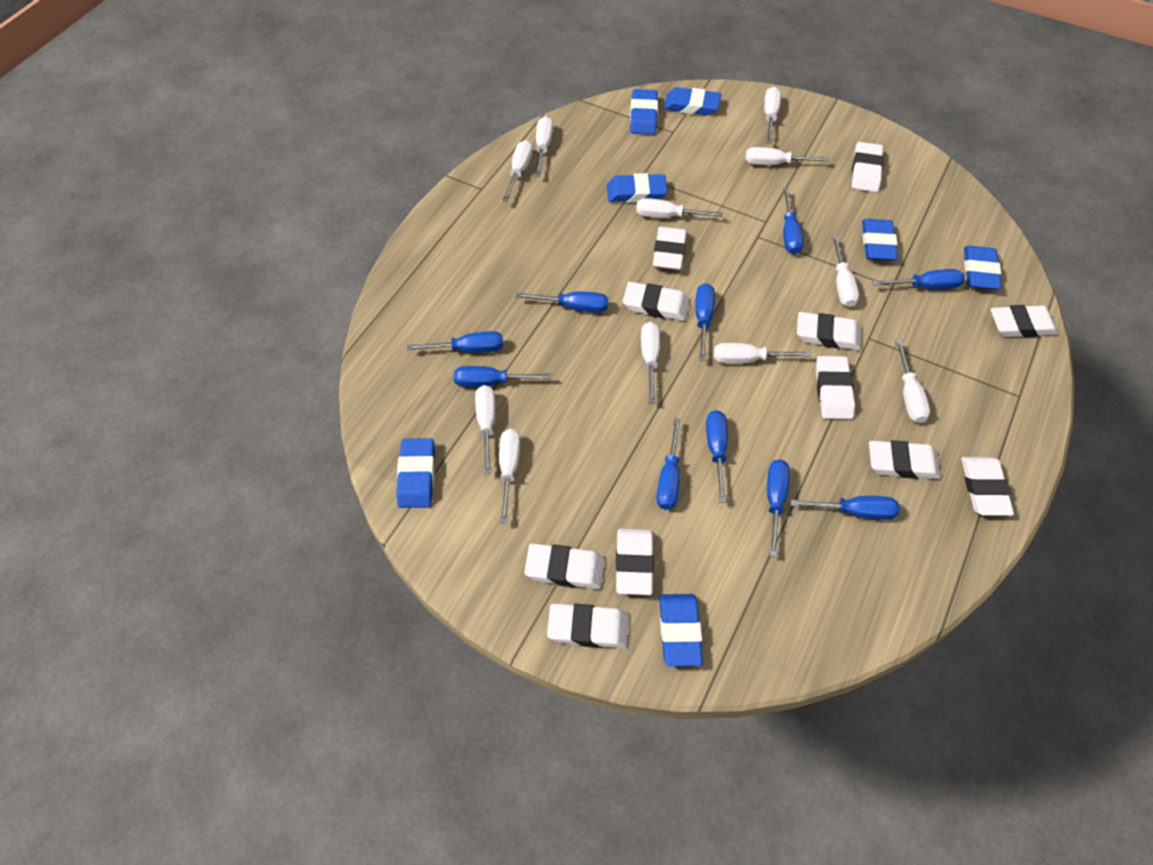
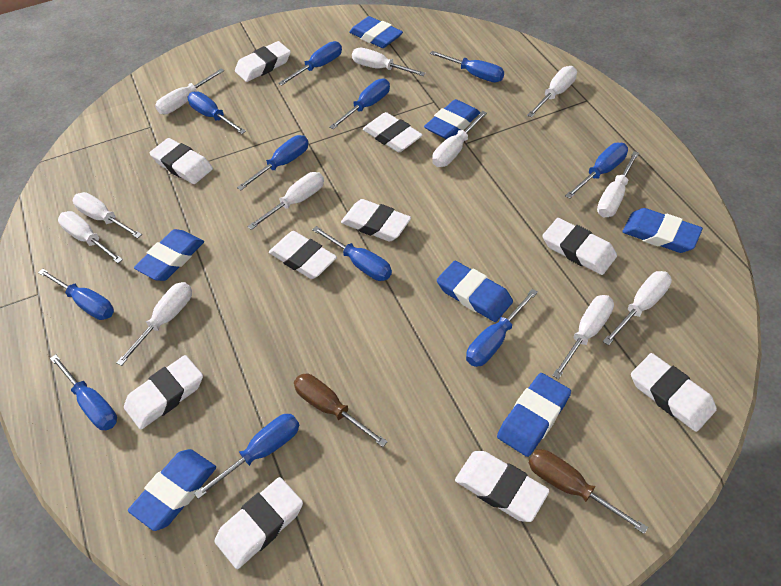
blue screwdriver: [407,331,503,353] [454,366,552,387] [516,291,608,313] [657,418,681,510] [696,283,715,361] [706,410,728,503] [767,459,790,557] [783,187,804,254] [790,496,900,520] [872,269,965,289] = 10 -> [38,269,114,320] [50,354,117,430] [188,92,246,134] [194,414,299,499] [237,135,309,190] [278,41,342,86] [312,226,392,281] [329,79,390,129] [430,51,504,82] [466,289,538,367] [565,143,628,199] = 11
brown screwdriver: none = 0 -> [294,373,388,447] [529,449,648,534] = 2
white eraser: [524,544,604,589] [547,604,629,648] [616,529,654,595] [623,282,689,321] [653,227,687,270] [797,312,862,350] [816,356,855,419] [852,142,884,192] [869,440,941,479] [961,457,1014,516] [991,305,1058,337] = 11 -> [124,355,203,430] [150,138,213,184] [215,477,303,569] [235,41,291,82] [269,231,337,279] [341,199,411,242] [363,112,423,152] [455,451,550,522] [542,218,617,275] [631,353,717,432] = 10

